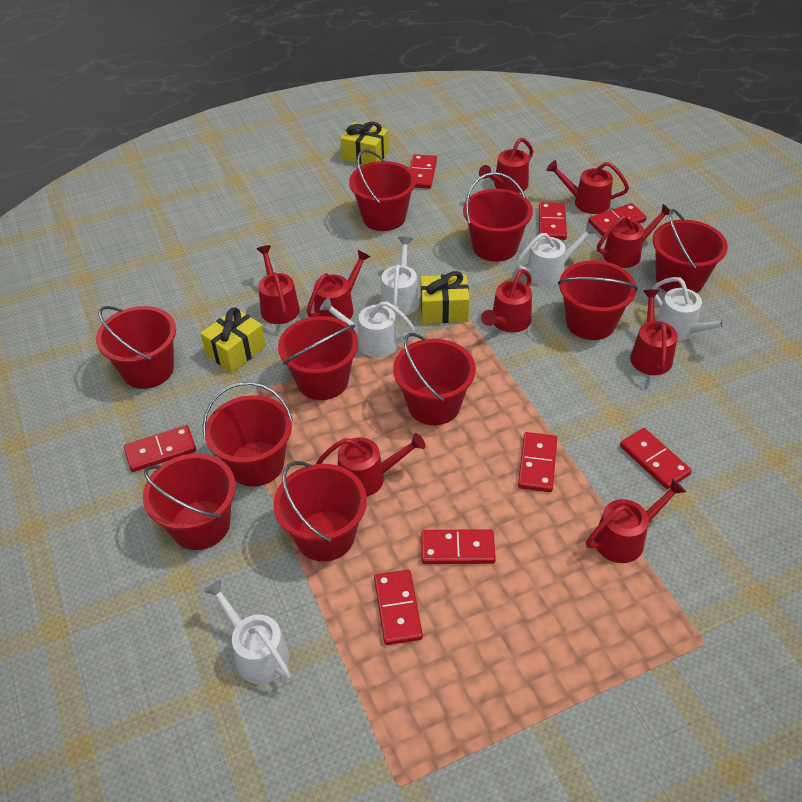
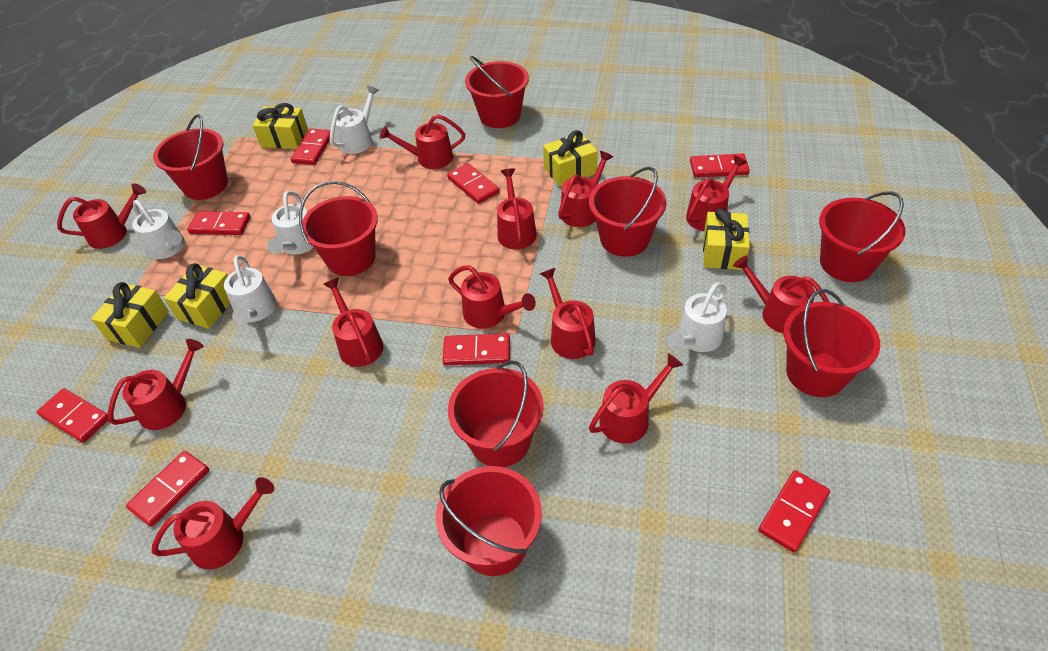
red bucket: [96,306,176,389] [143,454,236,550] [202,382,293,487] [273,461,367,562] [278,316,358,400] [349,150,416,231] [393,333,476,425] [463,172,533,262] [558,260,638,340] [653,209,728,293] = 10 -> [153,114,228,200] [299,181,378,276] [436,466,542,576] [448,360,544,467] [465,56,529,128] [589,167,666,257] [784,289,880,397] [819,191,906,282] = 8
red watering can: [257,245,300,324] [306,250,371,319] [316,433,425,497] [479,138,534,193] [481,269,532,333] [546,160,629,214] [586,478,686,563] [597,204,673,268] [630,290,678,375] = 9 -> [57,183,146,249] [108,339,204,430] [151,477,274,569] [323,278,383,367] [380,114,465,169] [448,265,536,329] [497,168,537,249] [540,268,596,359] [558,151,613,227] [589,353,683,444] [686,155,747,231] [733,255,829,333] = 12
yellow gift: [200,308,266,373] [340,122,389,165] [421,271,469,324] = 3 -> [91,282,169,348] [164,263,230,329] [253,103,308,149] [543,130,598,187] [703,208,750,270] = 5

